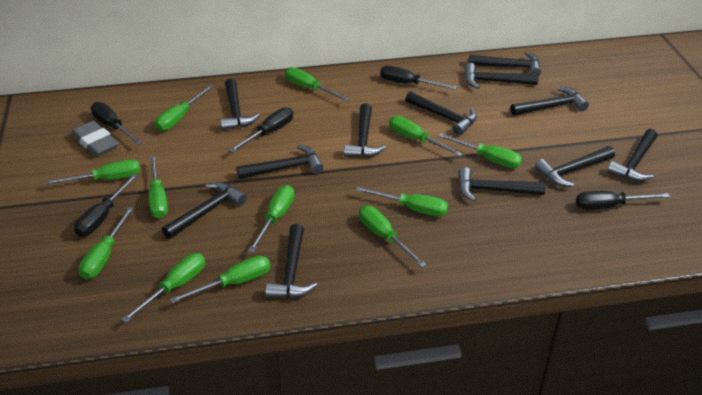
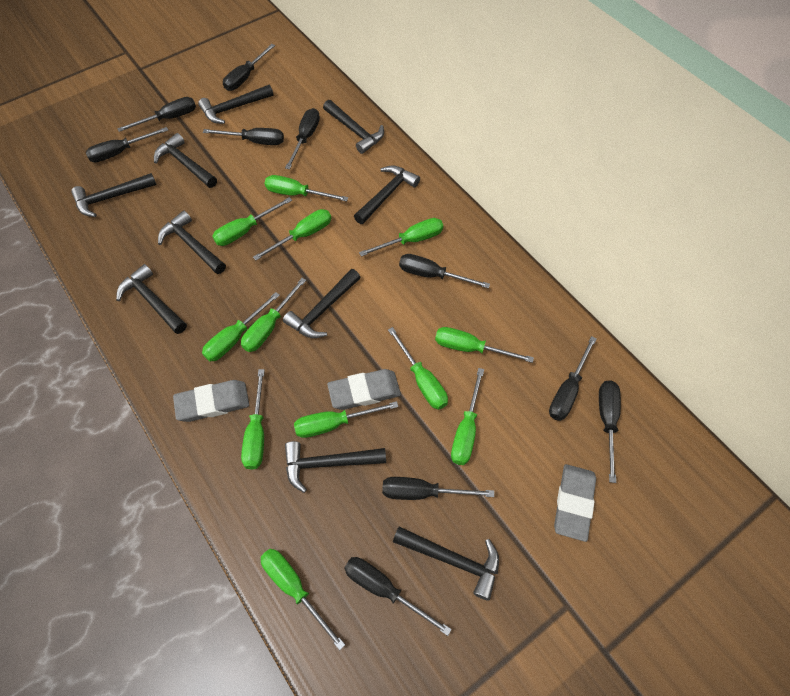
black hammer: [162,182,247,239] [220,79,260,130] [237,145,324,179] [265,224,317,298] [344,103,386,157] [405,91,477,135] [458,167,546,202] [465,63,539,89] [469,52,541,75] [510,86,589,116] [535,146,615,187] [607,129,657,182] = 12 -> [71,173,157,217] [116,264,187,334] [154,133,217,188] [158,211,226,274] [198,85,274,124] [283,269,361,338] [285,441,386,493] [323,100,384,154] [354,166,420,224] [393,526,499,601] = 10
black screwdriver: [74,174,138,237] [91,102,142,145] [229,107,293,153] [380,66,457,90] [576,191,670,210] = 5 -> [86,127,168,162] [117,97,196,132] [203,128,284,145] [223,44,275,91] [285,108,320,169] [344,557,452,636] [382,477,494,500] [399,254,490,289] [549,336,597,421] [599,380,621,483] = 10
grey eraser: [71,121,119,156] = 1 -> [173,380,249,422] [327,369,401,410] [554,464,596,542] = 3

